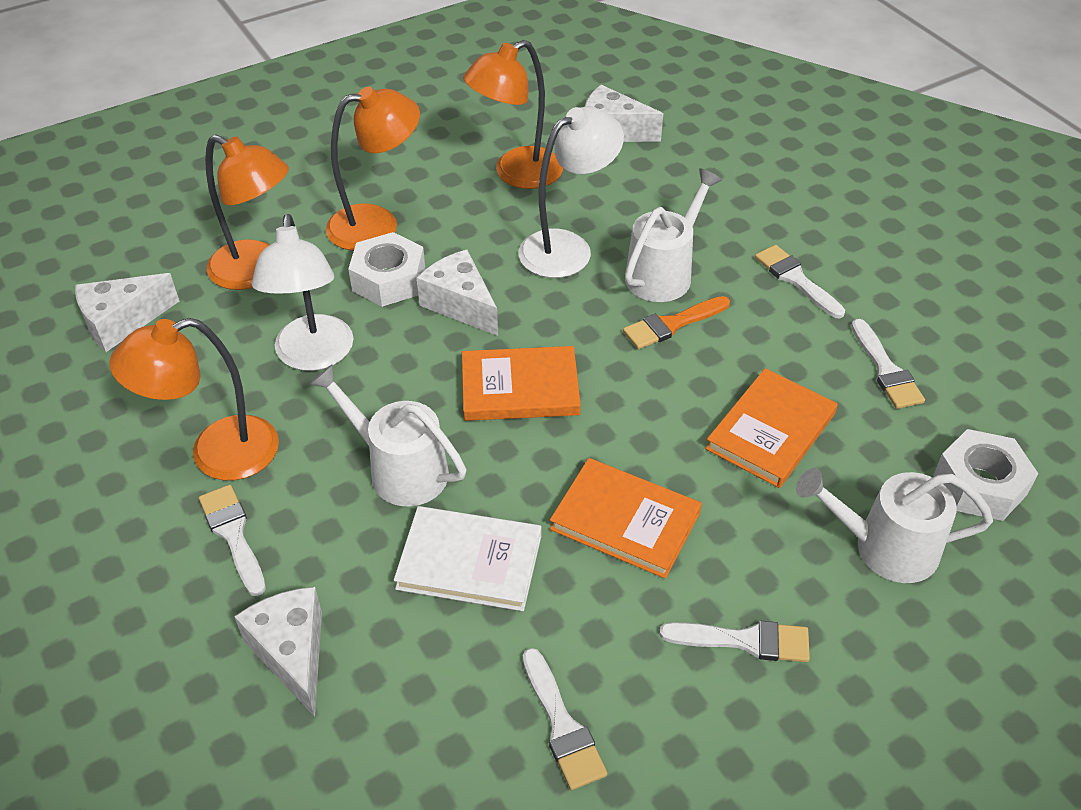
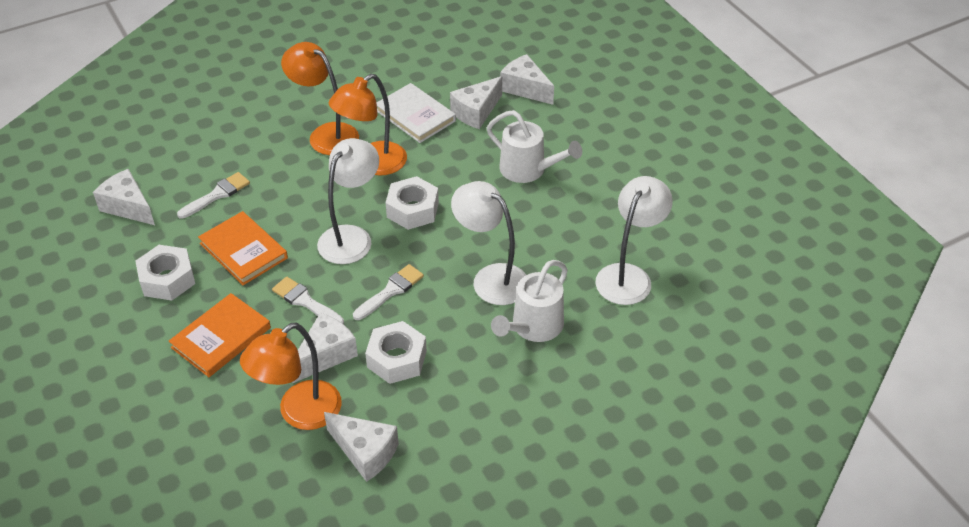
orange book: [462,346,581,421] [550,458,702,579] [705,368,837,488] = 3 -> [169,293,271,377] [198,211,288,285] = 2
orange brush: [623,296,730,349] = 1 -> none = 0
orange lamp: [109,318,279,480] [205,135,289,290] [326,87,420,251] [463,40,563,189] = 4 -> [240,323,342,430] [281,42,359,155] [329,74,407,176] = 3
white brush: [199,485,266,596] [523,648,607,790] [659,621,810,662] [755,245,845,318] [851,319,925,409] = 5 -> [177,172,250,219] [272,277,344,324] [353,264,424,320] = 3
white cheese: [75,273,179,352] [234,587,322,717] [417,250,498,336] [585,85,663,142] = 4 -> [93,169,155,225] [292,313,358,383] [324,412,399,482] [450,76,502,129] [500,54,554,105] = 5
white lamp: [252,214,354,371] [519,107,624,278] = 2 -> [317,138,379,264] [451,181,526,305] [595,176,673,305] = 3
white nut: [348,232,425,307] [934,429,1038,521] = 2 -> [136,245,195,300] [365,321,427,384] [386,176,439,230] = 3
white watering can: [309,365,466,506] [625,168,722,302] [796,468,993,583] = 3 -> [487,110,582,183] [491,260,568,342] = 2

